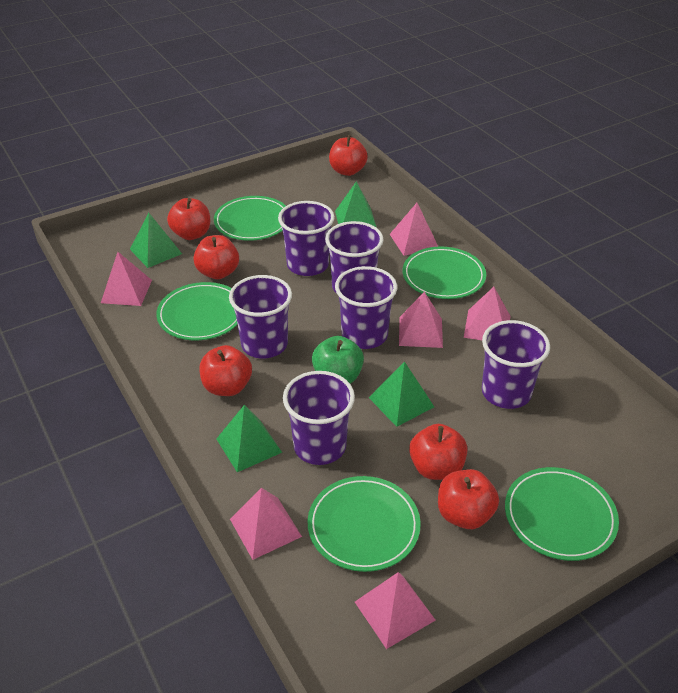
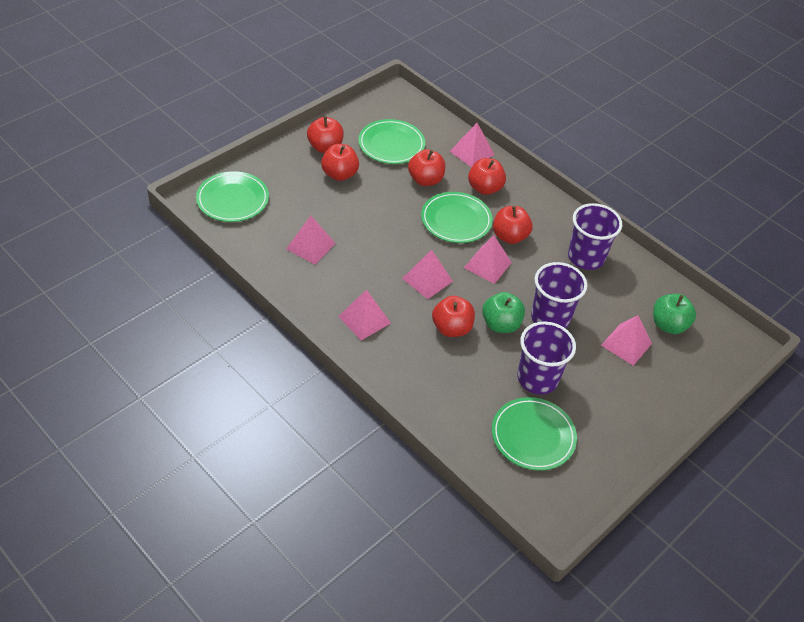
green apple: [312,336,364,384] = 1 -> [482,292,525,333] [653,294,696,334] = 2
green plate: [156,282,238,340] [214,196,286,241] [308,476,421,572] [403,247,486,299] [505,467,619,561] = 5 -> [196,171,269,222] [358,119,425,164] [421,192,493,243] [492,397,577,471] = 4
green pyramid: [130,213,182,268] [216,405,282,472] [335,181,377,228] [369,361,434,427] = 4 -> none = 0
purple cup: [229,275,292,358] [278,201,335,276] [283,371,355,465] [325,221,384,293] [335,266,397,349] [482,320,550,409] = 6 -> [517,322,576,394] [531,262,587,329] [568,203,622,270] = 3

